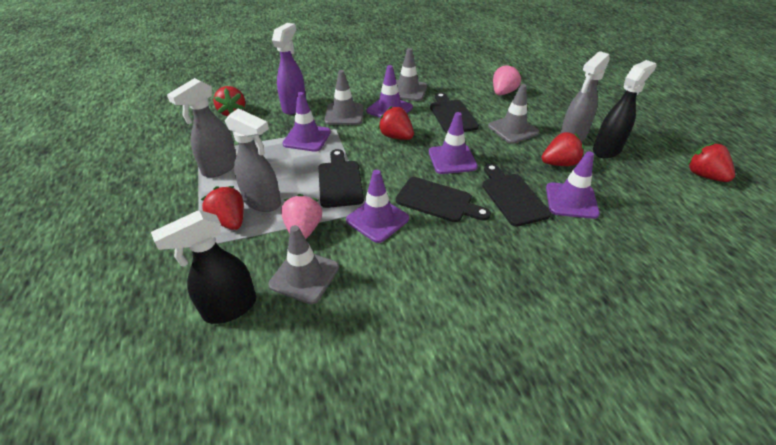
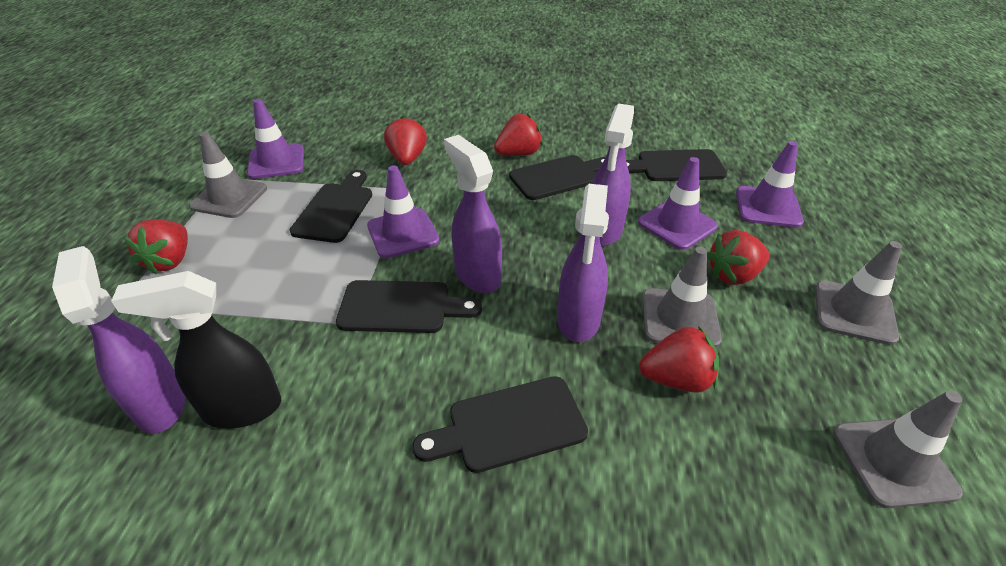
black cutting board: [318,149,364,208] [396,177,491,222] [430,92,479,133] [482,163,551,227] = 4 -> [290,170,372,243] [336,280,482,333] [413,376,588,473] [509,155,606,200] [626,149,727,181] = 5
black spray bottle: [151,210,256,324] [593,60,657,159] = 2 -> [111,271,281,428] = 1
grey spray bottle: [167,78,237,178] [225,108,281,212] [560,51,610,142] = 3 -> none = 0
pink strawberry: [281,194,322,239] [493,64,521,95] = 2 -> none = 0
purple spray bottle: [272,23,306,115] = 1 -> [52,246,186,433] [444,135,502,293] [557,184,609,342] [592,103,634,246] = 4
purple traffic cone: [282,92,331,152] [346,170,409,243] [366,65,413,118] [429,112,478,174] [546,151,600,219] = 5 -> [247,99,304,179] [367,165,440,258] [638,157,718,250] [736,141,804,228] = 4

